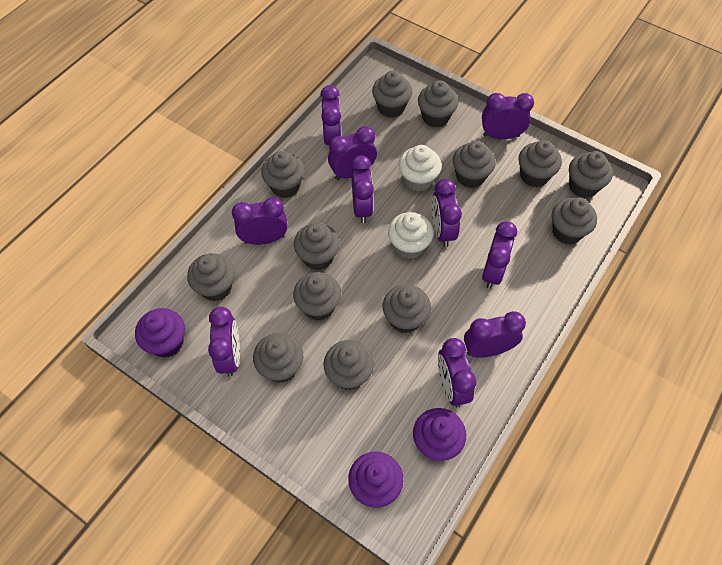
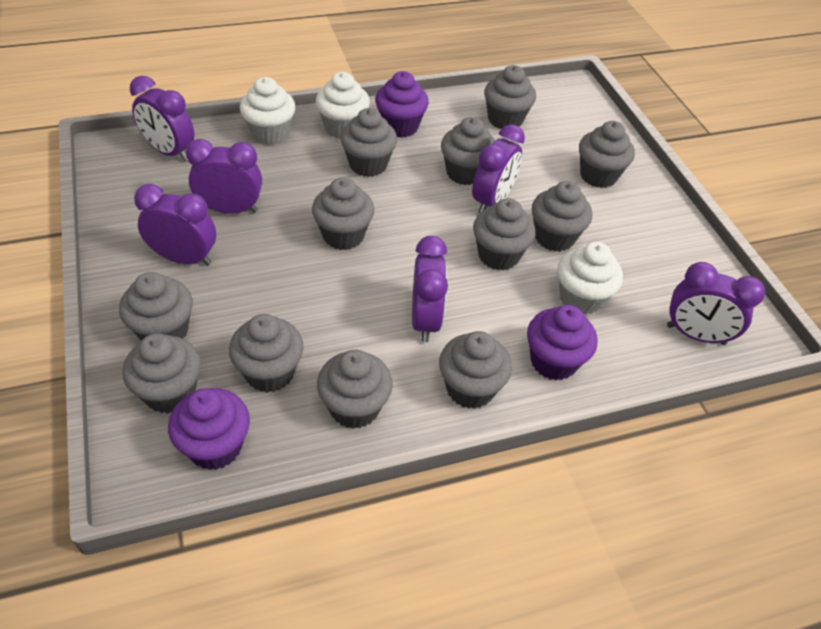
grey cupcake: [187,253,235,301] [253,333,303,383] [261,151,305,198] [293,272,341,320] [294,223,340,270] [324,340,374,390] [372,71,412,118] [383,284,431,333] [418,80,458,128] [453,141,496,188] [519,140,562,187] [552,198,597,244] [569,151,613,198] = 13 -> [119,272,193,341] [122,333,201,414] [229,314,304,393] [312,178,375,250] [317,350,393,429] [340,108,397,177] [439,331,512,409] [441,117,495,185] [473,198,536,270] [484,65,536,129] [532,181,592,252] [579,121,635,188] = 12
purple clock: [208,307,240,377] [232,197,288,245] [320,85,342,145] [328,126,377,180] [351,155,374,223] [432,179,462,247] [438,338,476,407] [464,311,526,358] [482,93,534,139] [482,221,517,289] = 10 -> [130,76,194,161] [134,184,216,266] [186,139,262,214] [412,236,448,342] [472,124,525,213] [667,262,765,345] = 6
white cupcake: [388,212,434,259] [399,145,442,192] = 2 -> [240,77,296,145] [316,72,370,138] [557,242,623,315] = 3

